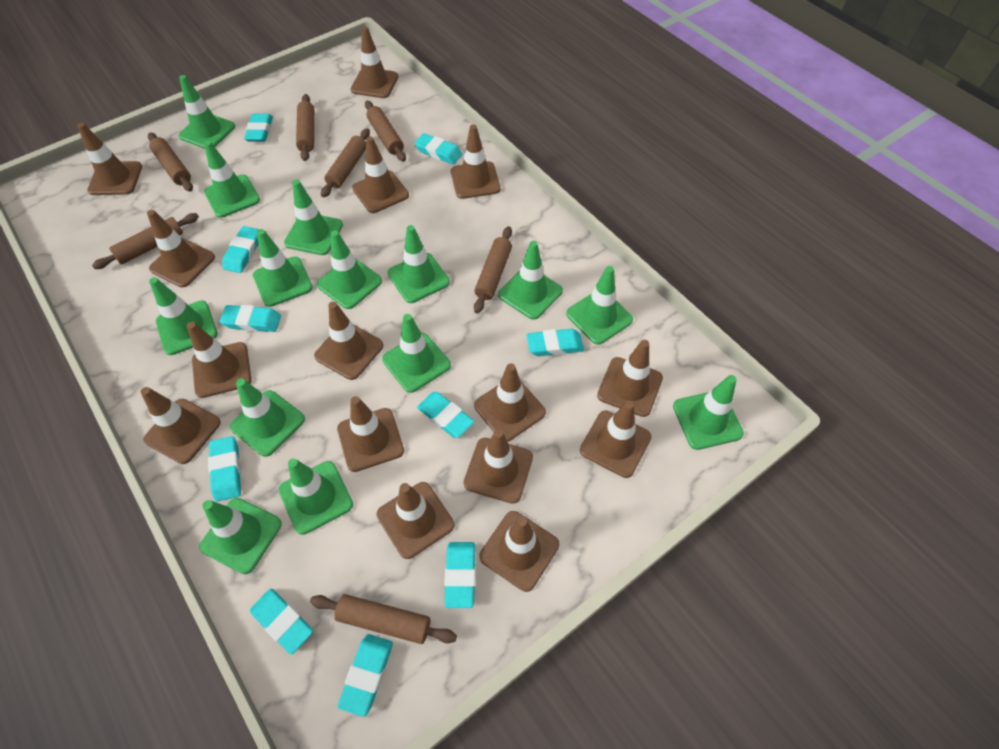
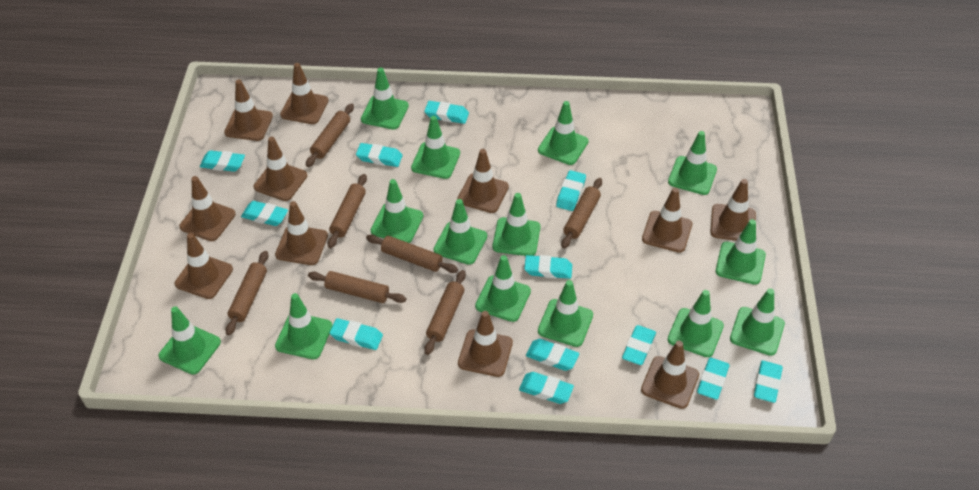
brown traffic cone: [77,123,142,195] [141,387,221,464] [147,210,215,288] [187,322,252,398] [314,302,383,380] [337,396,404,472] [351,26,398,98] [352,136,409,213] [376,482,454,559] [451,124,501,199] [464,429,533,504] [474,363,546,442] [479,511,559,592] [580,401,652,478] [597,340,663,417] = 15 -> [175,233,233,299] [179,176,236,241] [224,79,273,141] [254,137,307,201] [275,201,328,265] [280,63,329,124] [457,149,509,213] [458,311,513,377] [641,341,699,409] [642,188,692,253] [710,179,756,241] = 11
turquoise eraser: [208,436,241,502] [220,305,281,332] [223,226,259,273] [244,114,273,142] [250,589,313,655] [338,634,393,717] [414,133,462,165] [417,392,474,438] [444,542,476,608] [527,329,584,356] = 10 -> [200,150,245,172] [241,201,288,226] [329,318,383,350] [356,143,402,167] [424,101,469,124] [519,372,574,404] [524,255,572,279] [526,339,579,371] [556,170,586,211] [622,325,656,365] [697,358,730,400] [754,360,783,403] = 12

